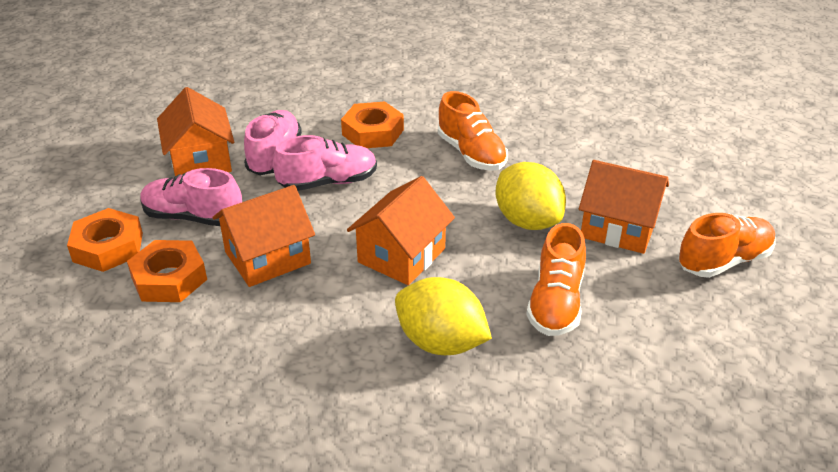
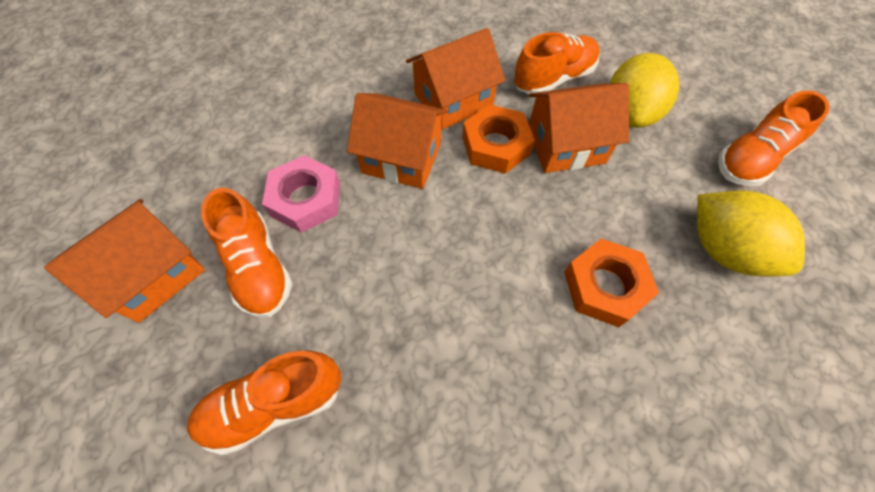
orange nut: [67,208,143,272] [127,240,207,302] [341,101,404,148] = 3 -> [463,104,535,174] [564,239,659,327] = 2
orange shoe: [438,91,508,171] [526,223,586,336] [678,213,775,278] = 3 -> [187,351,341,455] [201,187,292,318] [514,32,600,94] [718,91,830,186] = 4
pink nut: none = 0 -> [262,155,340,233] = 1
pink shoe: [140,168,242,226] [244,110,302,175] [273,135,377,191] = 3 -> none = 0

